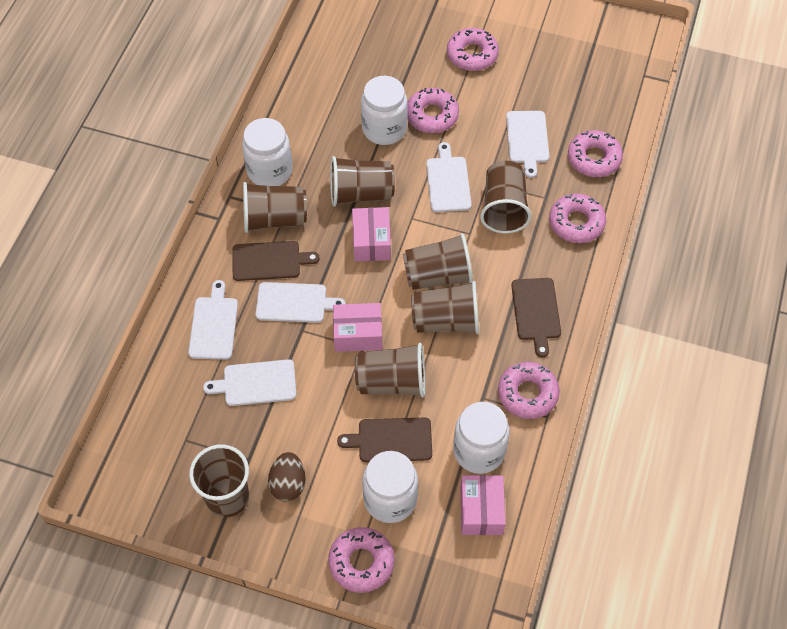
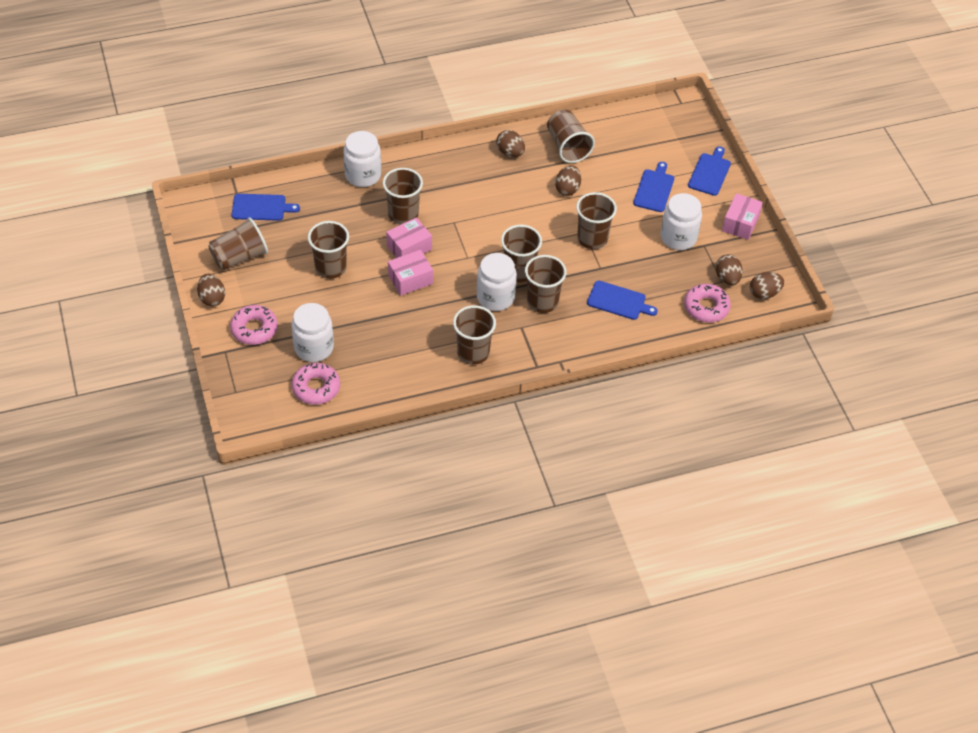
blue cutting board: none = 0 -> [231,194,300,221] [587,281,658,320] [633,162,674,212] [688,146,731,196] = 4
brown cup: [189,444,249,517] [243,182,307,233] [330,156,395,207] [355,343,425,397] [403,233,473,290] [411,281,479,334] [480,161,532,234] = 7 -> [208,217,268,270] [308,221,349,279] [383,168,423,224] [453,305,496,365] [501,225,542,282] [525,255,567,313] [547,110,595,163] [576,192,617,249] = 8
brown cutting board: [232,241,320,281] [337,418,432,462] [511,278,561,358] = 3 -> none = 0
brown egg: [268,452,306,502] = 1 -> [197,274,225,307] [496,130,525,157] [555,165,581,196] [715,254,743,285] [750,272,784,299] = 5
pink donut: [328,527,395,593] [407,88,459,133] [447,28,499,71] [498,362,560,419] [549,194,606,243] [568,130,623,177] = 6 -> [230,305,278,345] [292,363,340,405] [684,284,731,323] = 3
white cutting board: [188,280,238,360] [203,359,297,406] [256,282,345,323] [426,142,472,212] [506,111,549,178] = 5 -> none = 0

